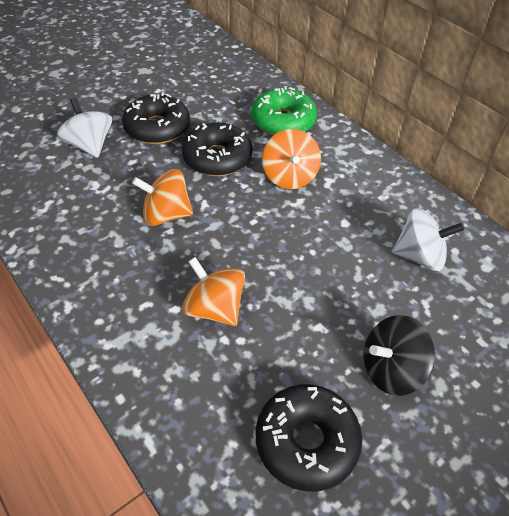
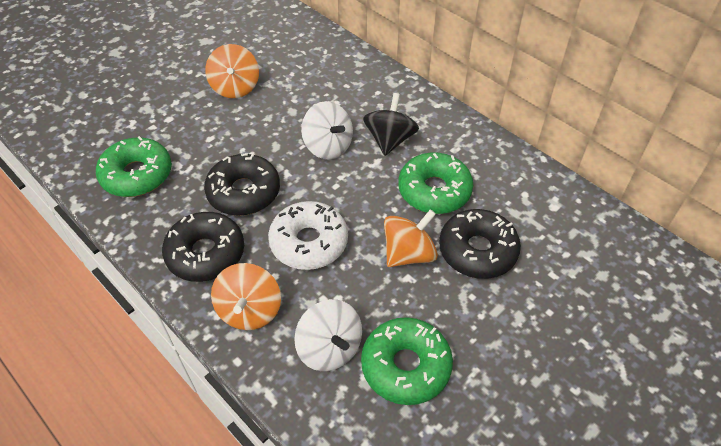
green donut: [252,86,317,135] = 1 -> [96,136,172,197] [361,317,453,405] [398,153,473,214] = 3
white donut: none = 0 -> [268,201,348,270] = 1

